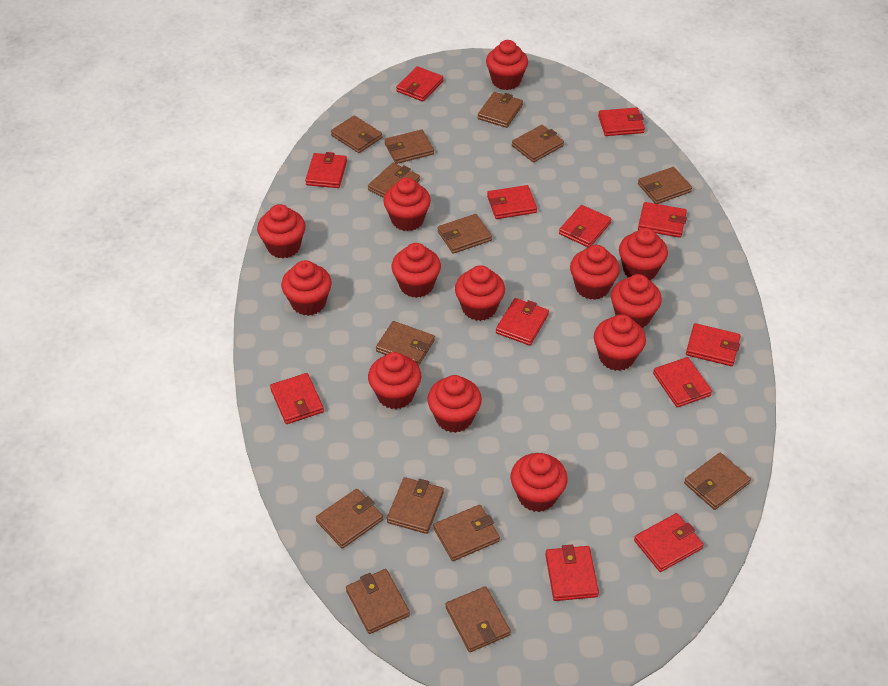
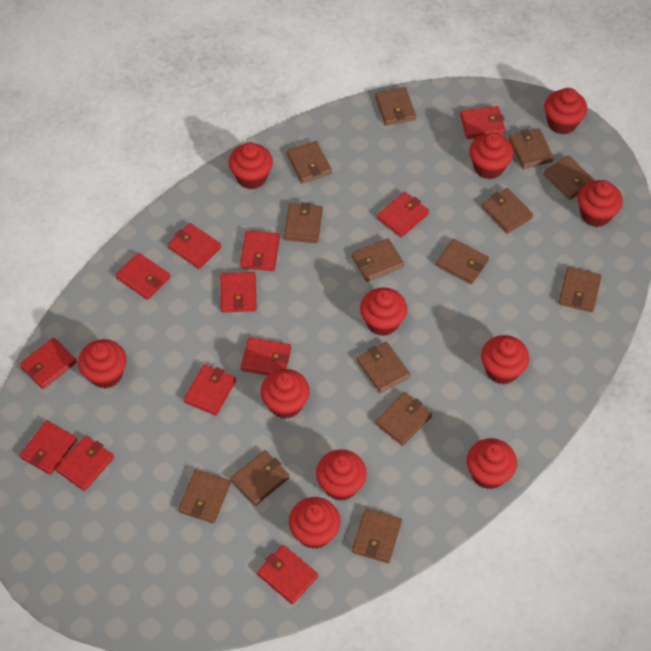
red cupcake: [257,204,306,258] [281,260,332,316] [368,352,421,409] [383,178,431,231] [391,243,441,298] [427,375,482,433] [455,265,505,321] [486,40,528,90] [510,453,568,512] [570,245,620,300] [594,314,646,371] [611,274,662,328] [619,228,668,281] = 13 -> [78,339,127,389] [229,142,273,189] [261,369,310,419] [289,497,340,549] [316,450,367,501] [360,287,407,336] [467,438,517,489] [469,132,513,179] [481,335,529,384] [544,88,587,135] [578,180,623,227] = 11

